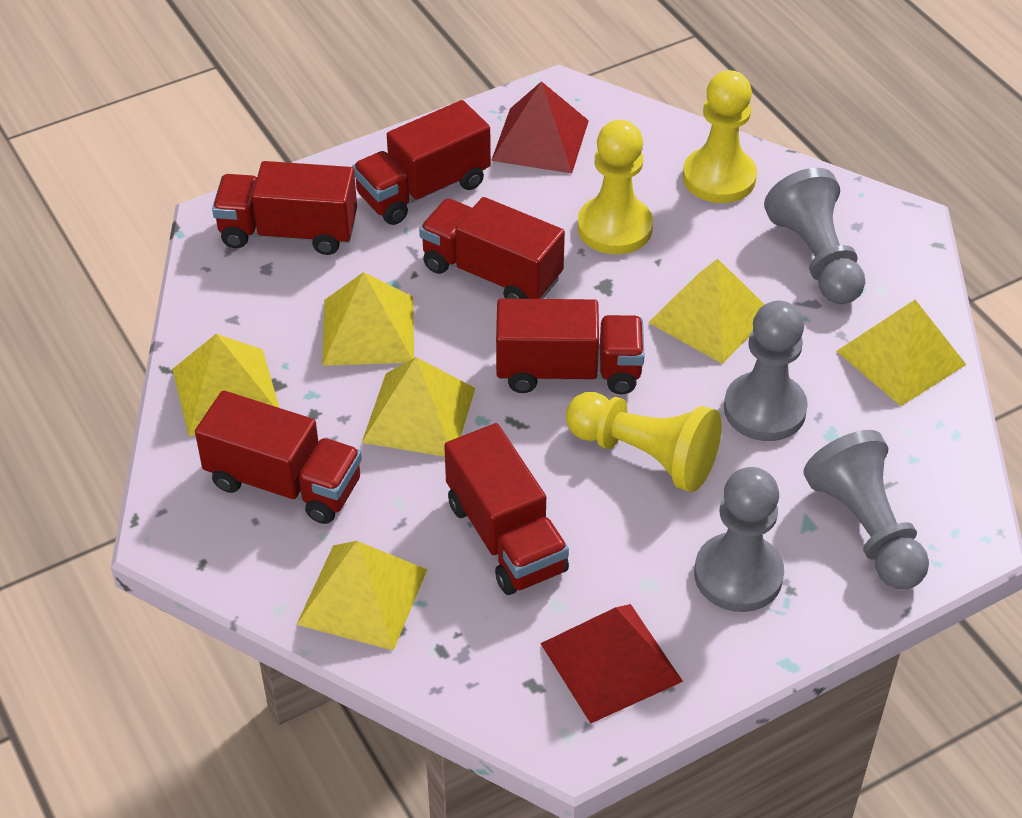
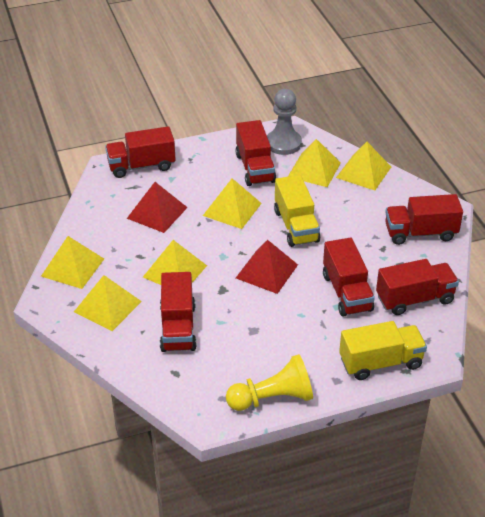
grey pawn: [694,467,784,612] [724,301,808,441] [764,168,865,304] [804,430,929,589] = 4 -> [267,89,302,155] = 1
yellow pawn: [566,392,722,492] [578,120,653,254] [683,70,757,203] = 3 -> [226,354,313,411] = 1
yellow truck: none = 0 -> [274,175,320,247] [339,321,427,380] = 2

